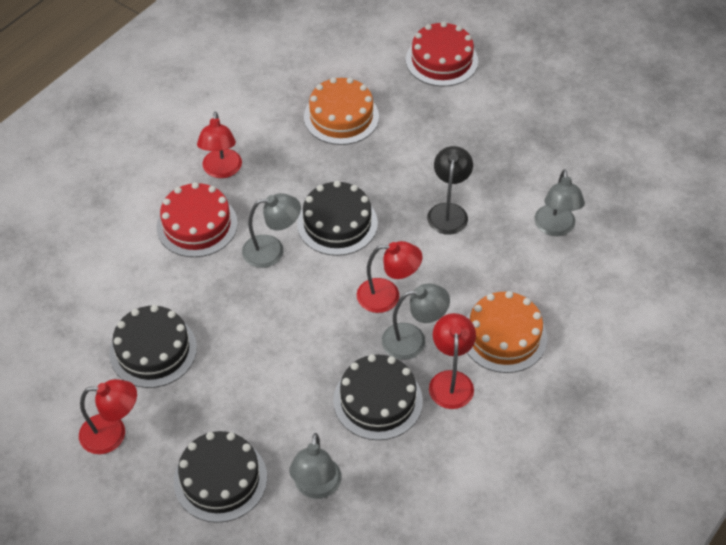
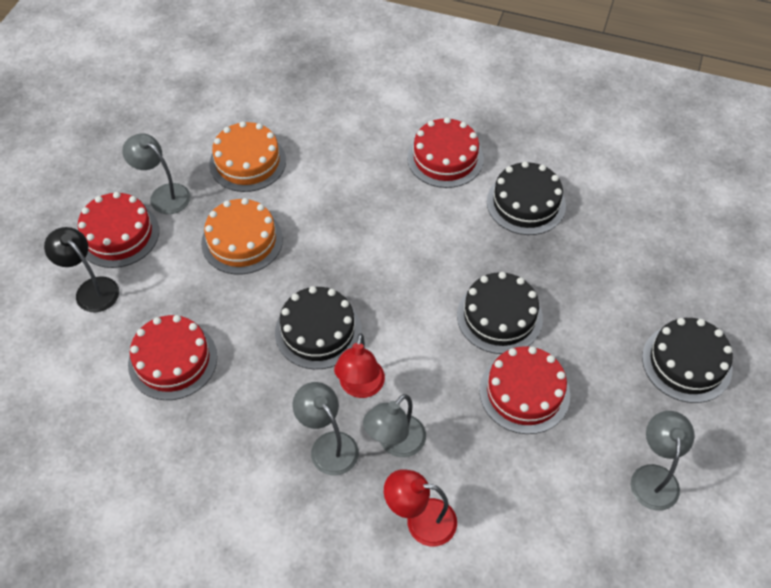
red cake: [157,182,238,257] [406,22,478,86] = 2 -> [78,192,159,268] [128,315,217,400] [407,117,484,188] [479,346,570,434] = 4
red lamp: [79,379,137,454] [197,112,242,178] [357,241,423,313] [429,313,476,409] = 4 -> [334,333,385,398] [384,469,457,546] = 2

